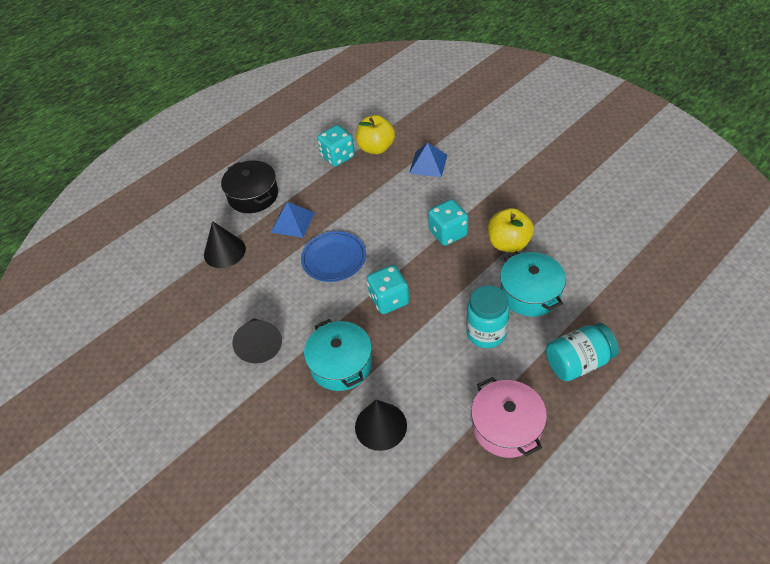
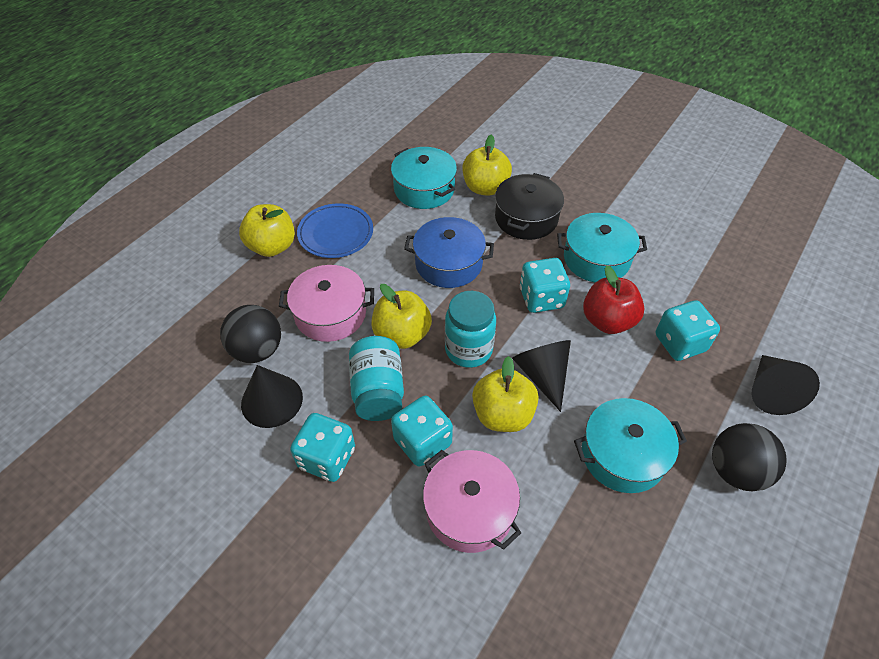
black ball: none = 0 -> [220,305,281,363] [712,423,786,491] = 2
blue pot: none = 0 -> [404,217,494,288] = 1
blue pyramid: [271,202,315,238] [409,143,447,177] = 2 -> none = 0
pink pot: [471,377,547,458] = 1 -> [279,265,374,342] [423,450,521,553] = 2
red apple: none = 0 -> [583,266,645,334] = 1
turquoise dice: [317,125,355,167] [367,265,409,314] [428,199,468,246] = 3 -> [290,413,355,482] [391,396,453,467] [520,258,570,313] [656,300,720,361] = 4
turquoise pot: [304,319,372,391] [500,251,566,317] = 2 -> [391,147,457,209] [557,213,647,282] [574,398,687,493] = 3
yellow apple: [356,115,395,154] [488,208,534,253] = 2 -> [239,204,295,257] [371,284,432,349] [463,135,512,196] [472,356,539,432] = 4

